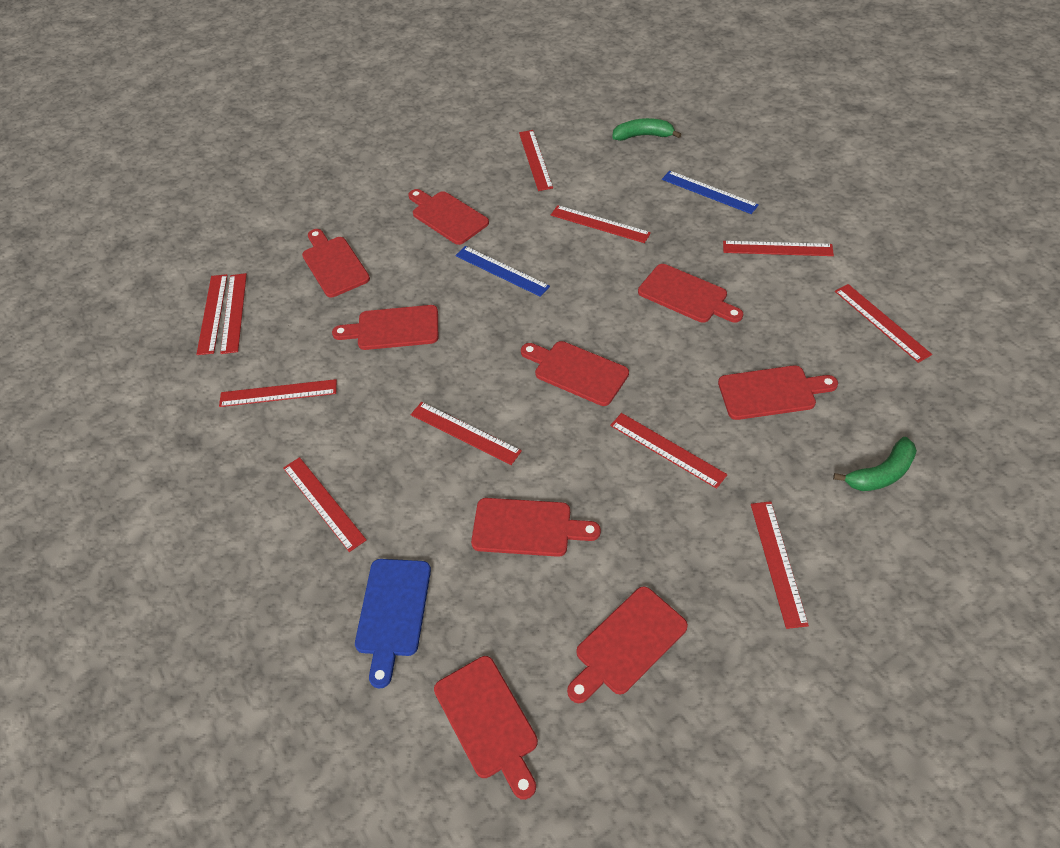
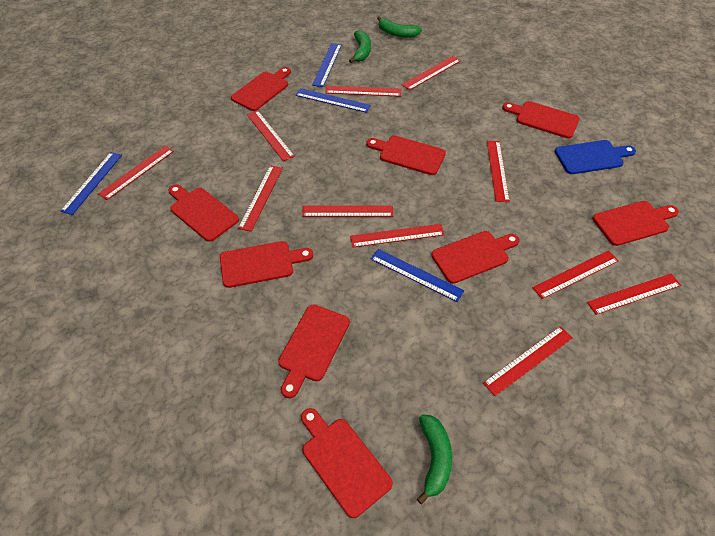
blue ruler: [455,246,550,297] [662,171,759,214] = 2 -> [60,152,122,215] [296,88,371,113] [312,43,342,87] [371,249,464,302] = 4
green banana: [612,118,682,141] [833,437,917,491] = 2 -> [349,30,371,63] [377,16,422,38] [417,414,452,504] = 3

